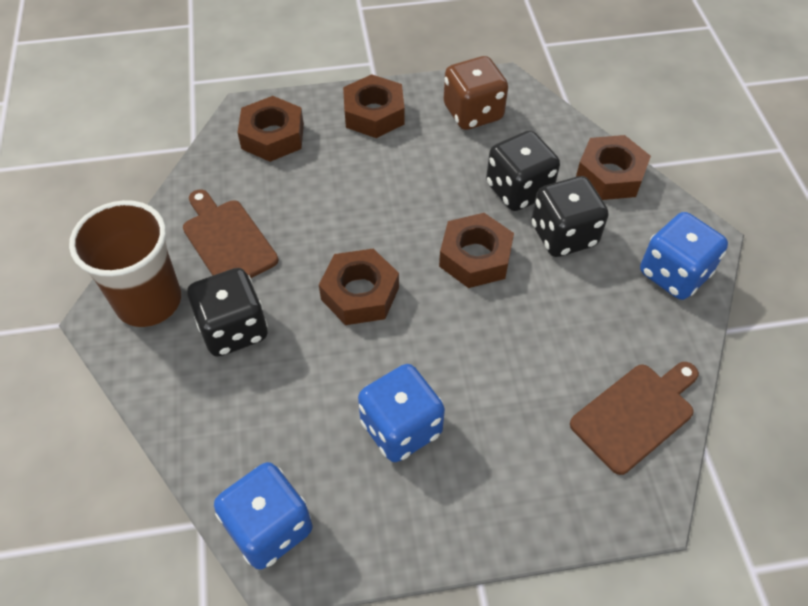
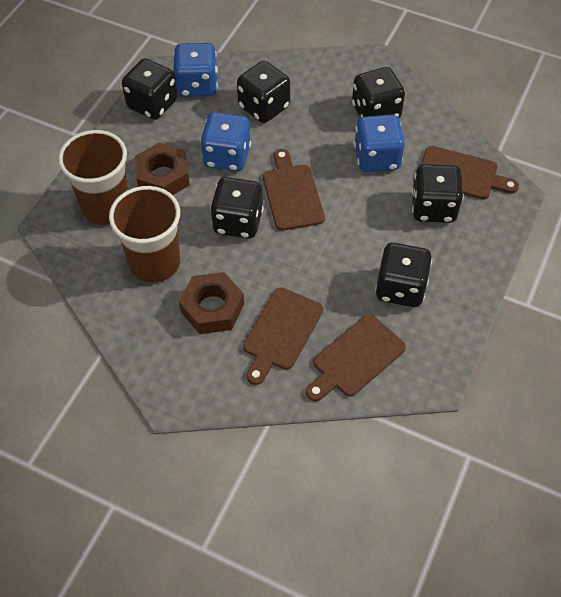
black dice: [187,268,268,357] [486,131,560,211] [532,176,609,257] = 3 -> [122,58,177,120] [210,177,264,239] [237,61,290,123] [352,67,405,118] [375,243,432,307] [412,164,464,223] = 6
brown cup: [69,200,181,327] = 1 -> [58,130,129,225] [109,186,180,283] = 2
brown cutting board: [183,189,279,278] [570,362,699,475] = 2 -> [243,287,323,385] [263,149,325,231] [306,314,406,402] [421,146,519,200] = 4
brown dice: [444,56,508,130] = 1 -> none = 0
brown nut: [237,96,304,162] [319,248,399,325] [343,74,405,138] [439,213,514,288] [576,135,651,200] = 5 -> [135,142,190,195] [179,272,244,334] = 2

